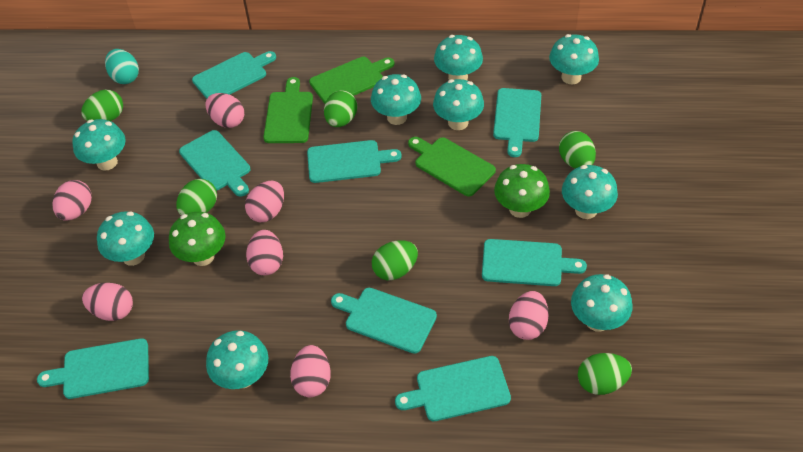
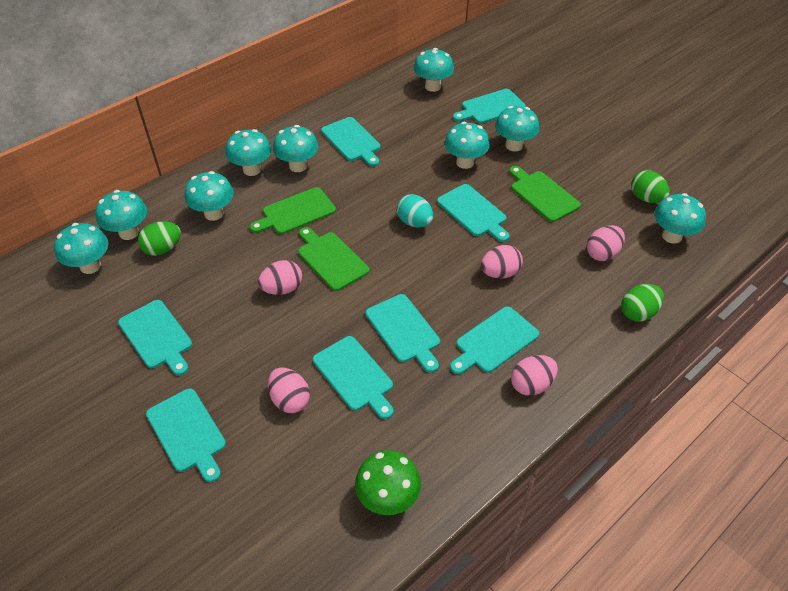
green egg: [81,90,123,121] [176,179,217,216] [324,90,357,127] [372,240,418,280] [559,131,596,169] [578,353,632,395] = 6 -> [138,222,181,256] [621,284,664,322] [631,170,670,203] = 3
green mushroom: [169,212,226,266] [494,164,550,218] = 2 -> [355,450,421,515] = 1
pink egg: [53,180,92,221] [82,283,133,321] [205,93,244,128] [245,181,284,222] [246,230,283,275] [290,345,331,397] [509,291,549,340] = 7 -> [258,260,302,295] [268,367,310,413] [481,245,523,279] [511,355,558,396] [587,225,625,261] = 5

